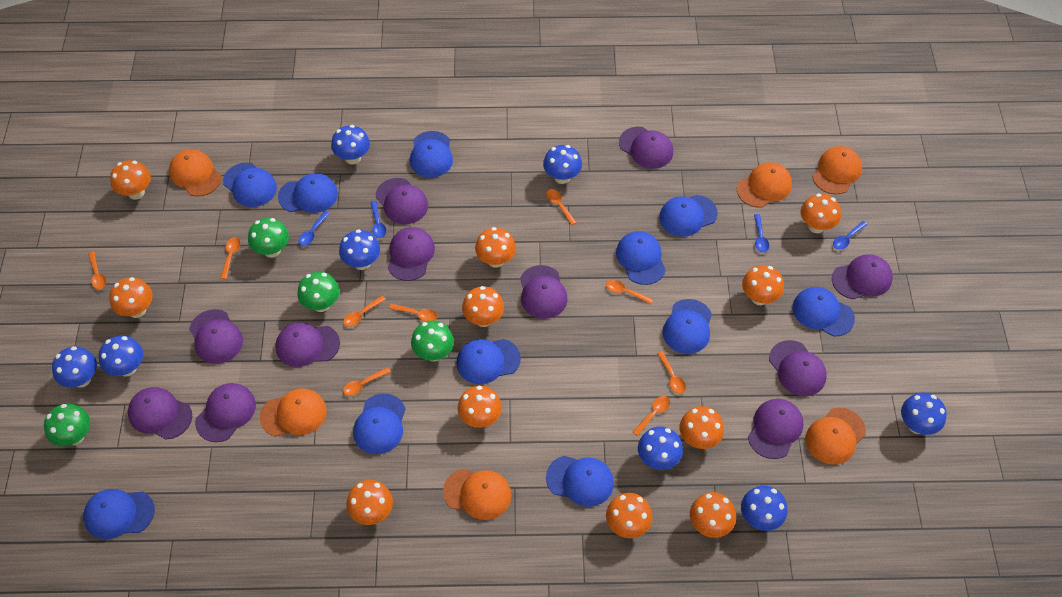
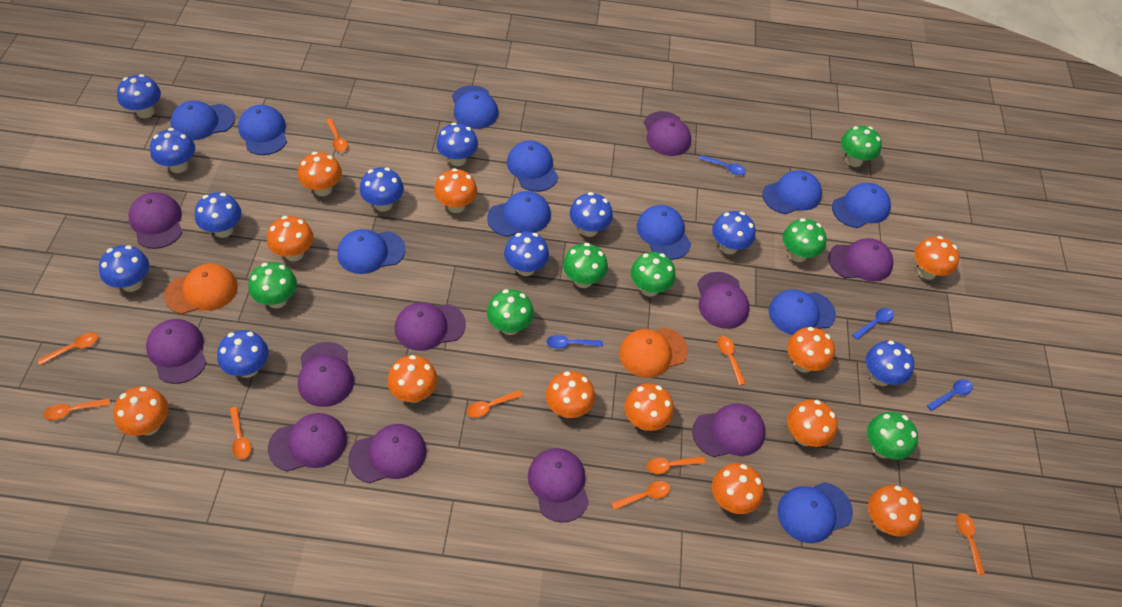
blue mushroom: [52,346,97,388] [99,335,143,377] [331,125,370,164] [339,229,380,270] [543,145,582,184] [638,426,683,470] [741,485,787,531] [901,392,947,435] = 8 -> [99,245,149,292] [117,74,161,118] [150,128,195,173] [195,192,241,238] [217,330,269,378] [360,167,404,212] [436,122,478,166] [504,232,549,276] [569,192,613,237] [712,211,755,254] [866,340,914,386] = 11
green mushroom: [44,404,90,446] [248,218,289,258] [297,272,339,312] [411,321,454,361] = 4 -> [248,262,297,308] [487,289,534,335] [563,243,608,288] [631,252,676,297] [783,218,826,262] [841,126,882,167] [867,412,918,460] = 7
orange cap: [169,149,221,196] [260,388,327,437] [443,469,511,520] [737,162,792,208] [806,408,866,465] [813,146,862,194] = 6 -> [164,264,238,314] [619,327,688,378] = 2
orange mushroom: [109,277,153,318] [110,160,151,200] [346,480,393,525] [458,386,502,428] [462,286,504,327] [475,227,516,268] [606,493,653,538] [679,406,724,449] [690,492,736,538] [742,265,784,305] [801,193,841,233] = 11 -> [113,386,169,436] [267,216,314,261] [298,152,342,196] [387,355,438,403] [434,168,477,213] [546,371,595,418] [624,383,674,431] [712,463,764,514] [787,327,835,373] [787,399,838,447] [868,485,922,537] [914,236,960,280] = 12

